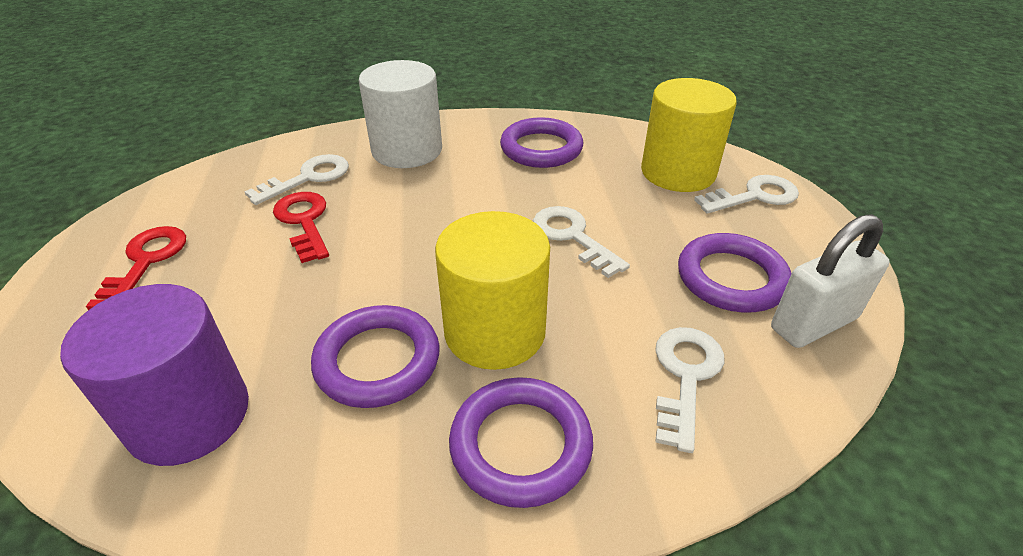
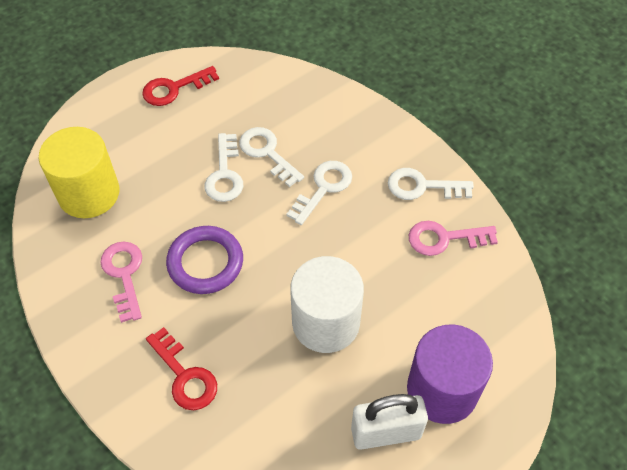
pink key: none = 0 -> [100,241,142,323] [409,221,498,256] = 2
purple ring: [311,305,440,408] [449,377,593,508] [500,117,583,168] [678,233,792,312] = 4 -> [166,226,243,294] = 1
yellow cylinder: [435,211,550,370] [641,78,737,192] = 2 -> [39,127,120,218] = 1

